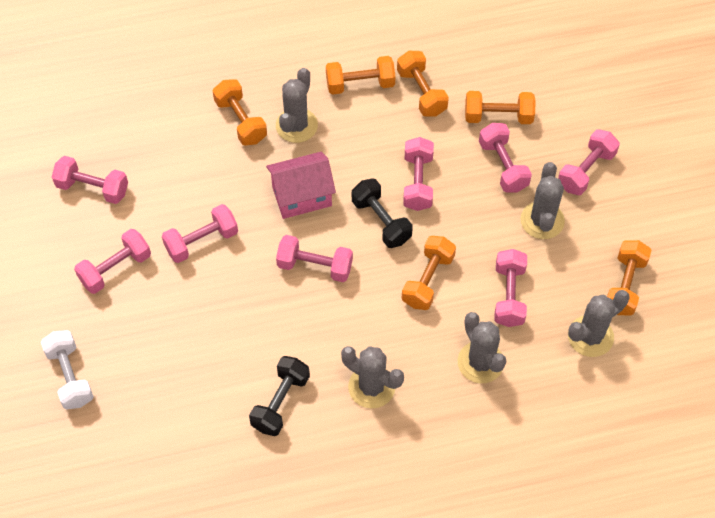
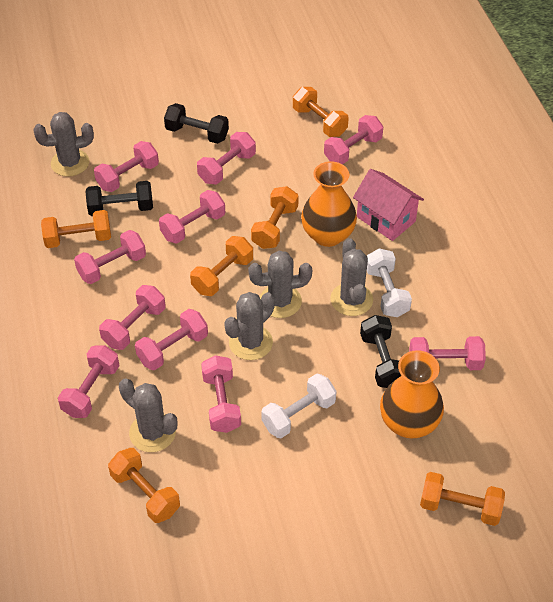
black dumbbell: [249,356,310,436] [352,178,413,248] = 2 -> [86,181,153,216] [164,103,229,144] [360,315,402,388] = 3
orange vase: none = 0 -> [301,161,357,247] [380,350,444,438] = 2
pink dumbbell: [52,156,128,204] [74,229,151,294] [162,204,238,263] [276,235,353,282] [403,137,434,211] [479,123,532,192] [494,249,527,327] [558,129,620,195] = 8 -> [58,345,119,418] [74,230,146,284] [94,141,159,192] [99,285,165,350] [135,309,208,370] [159,190,225,244] [197,132,256,185] [201,355,241,433] [324,115,383,164] [409,336,486,370] = 10
white dumbbell: [41,330,94,409] = 1 -> [261,373,337,438] [367,248,412,317] = 2

